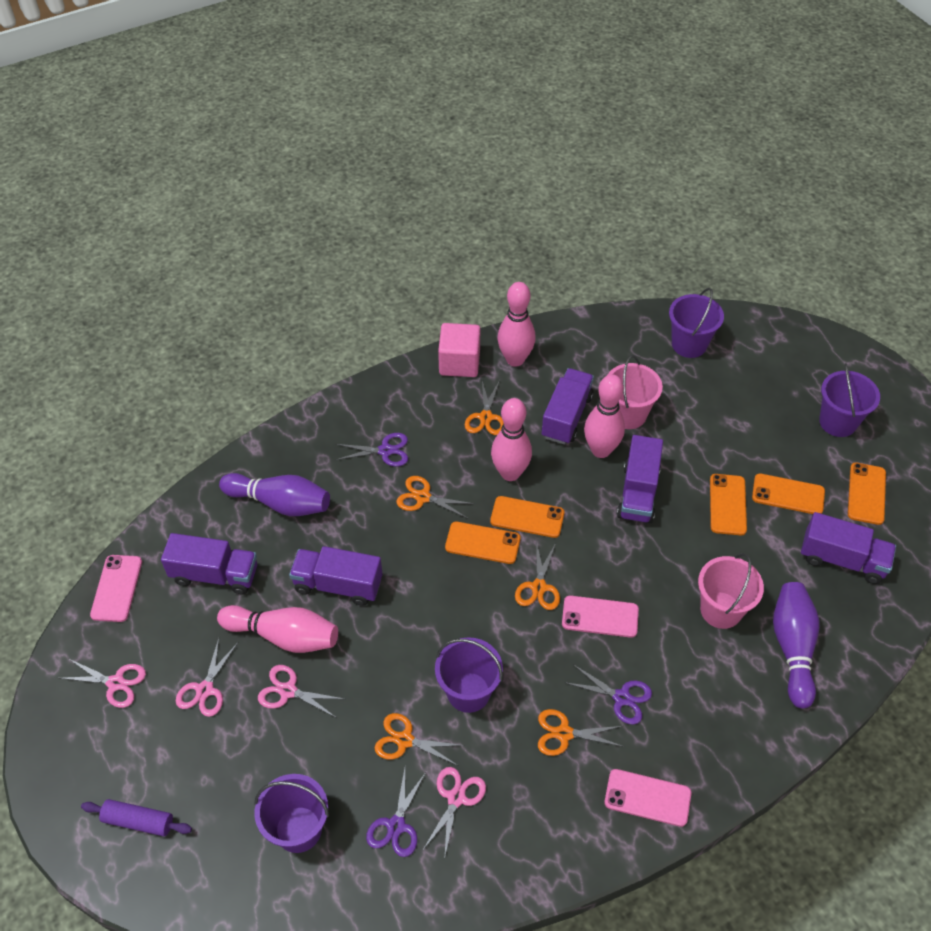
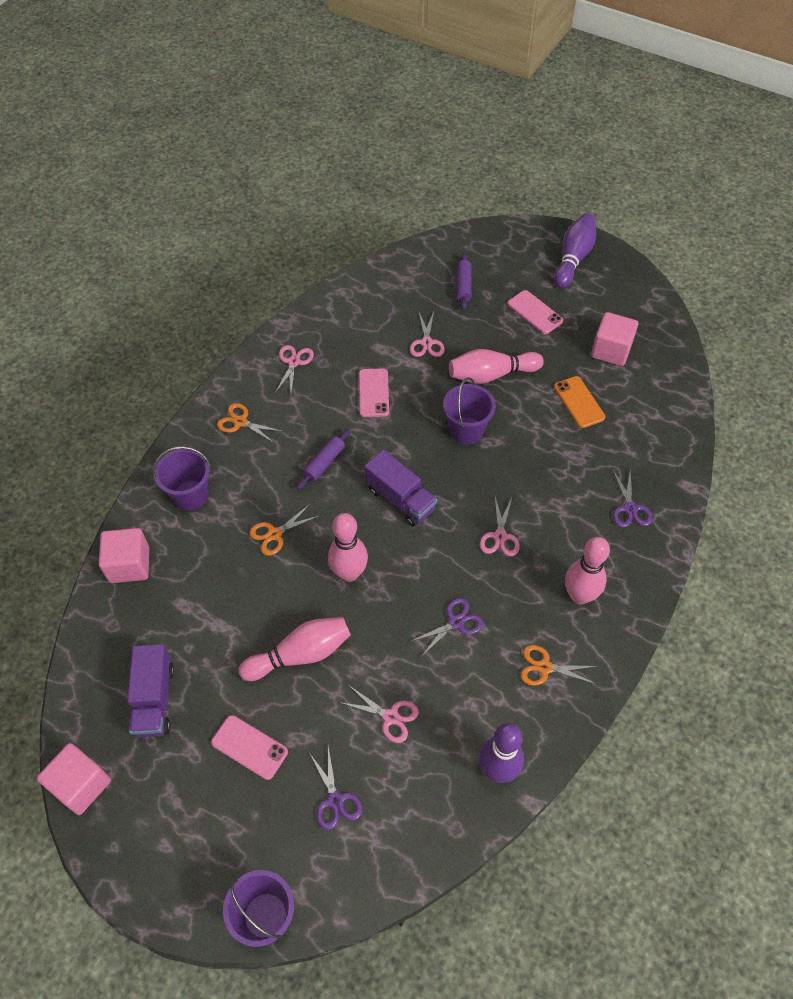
orange phone: [445,522,520,564] [490,496,564,538] [710,474,747,536] [752,473,825,514] [848,463,886,525] = 5 -> [554,376,605,428] = 1
orange scissors: [374,713,465,766] [396,476,475,519] [465,380,503,435] [515,540,560,610] [538,709,624,756] = 5 -> [217,403,283,443] [249,504,319,556] [521,645,597,686] = 3
pink bucket: [608,355,663,429] [698,553,764,629] = 2 -> none = 0
pink cube: [438,323,480,377] = 1 -> [37,743,111,815] [99,528,149,583] [591,312,638,366] = 3
purple bucket: [254,774,329,853] [435,637,503,713] [669,288,724,358] [819,363,880,437] = 4 -> [153,446,211,511] [223,870,294,947] [443,377,496,444] = 3
purple rolling pin: [81,799,192,837] = 1 -> [296,429,350,490] [456,253,472,310] = 2
purple truck: [161,533,257,595] [289,546,383,606] [542,368,594,444] [617,435,663,523] [801,512,896,584] = 5 -> [127,644,174,738] [364,450,437,527] = 2

